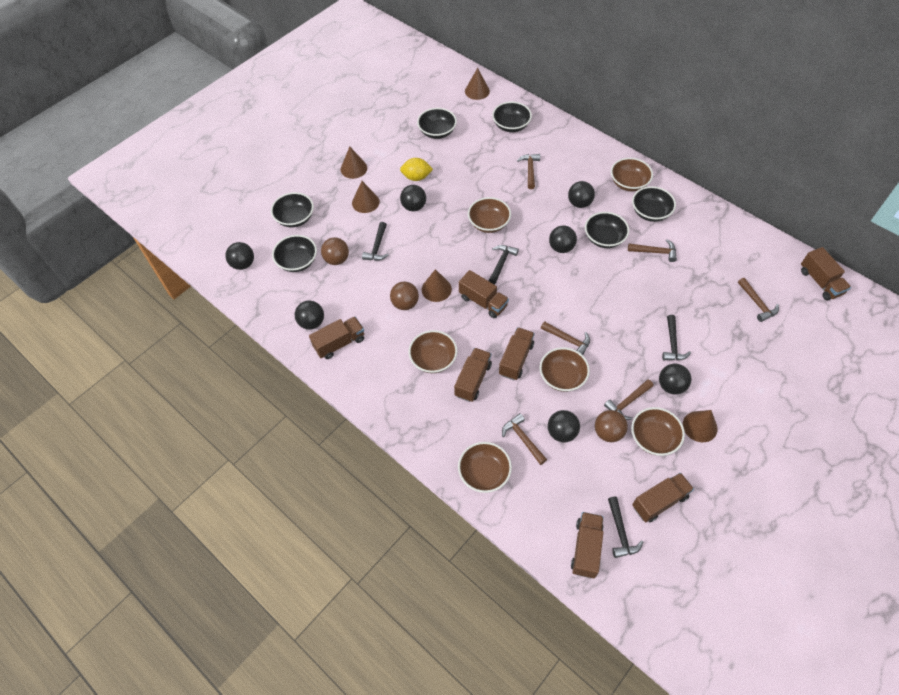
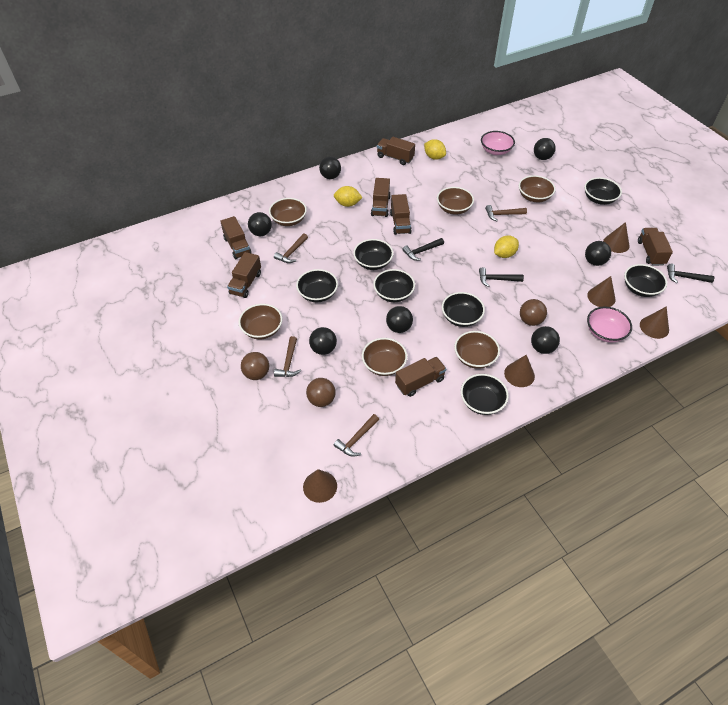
black bowl: [271,192,314,227] [272,235,317,272] [417,108,457,139] [492,101,532,132] [585,212,629,248] [632,186,676,222] = 6 -> [296,269,338,303] [353,239,393,270] [373,269,415,302] [442,292,485,327] [461,374,509,415] [584,177,622,205] [624,264,667,297] = 7
black hammer: [362,222,389,261] [489,245,519,284] [608,497,643,558] [662,315,691,360] = 4 -> [402,238,444,261] [479,267,524,287] [667,264,714,283] = 3
brown hammer: [502,413,547,465] [517,154,540,189] [541,321,590,355] [604,379,653,420] [628,239,677,262] [738,278,779,322] = 6 -> [274,233,308,263] [274,336,301,377] [334,414,379,457] [485,205,527,221] = 4
pink bowl: none = 0 -> [481,131,515,155] [587,307,632,343] = 2
yellow lemon: [400,158,433,181] = 1 -> [334,186,363,207] [424,139,446,160] [494,235,519,258] = 3

